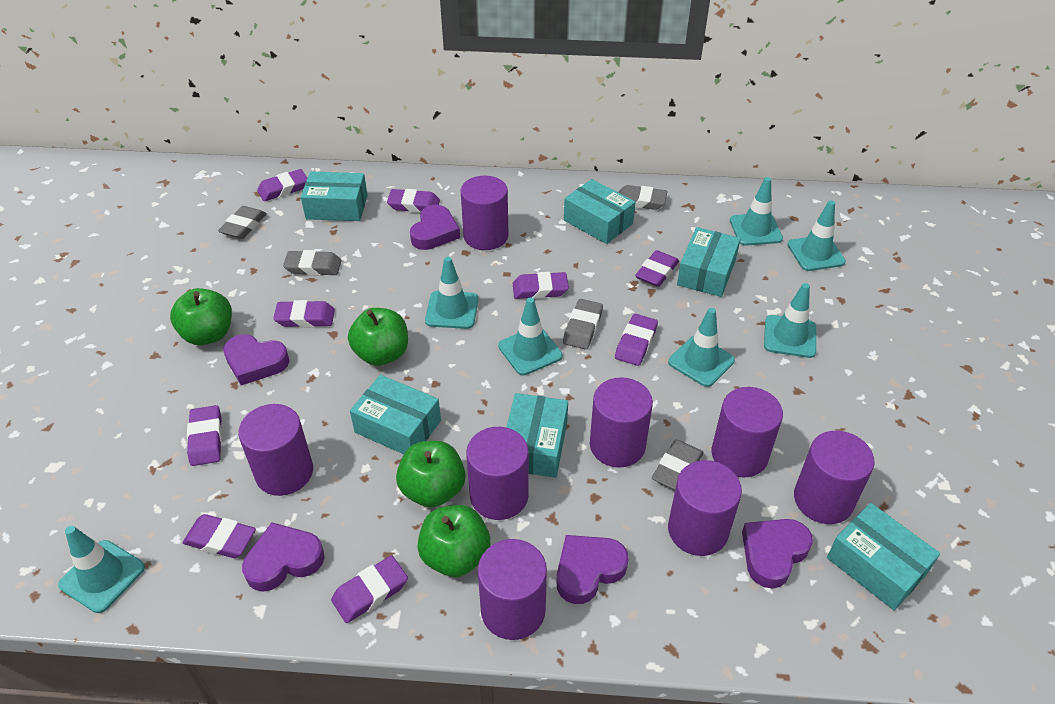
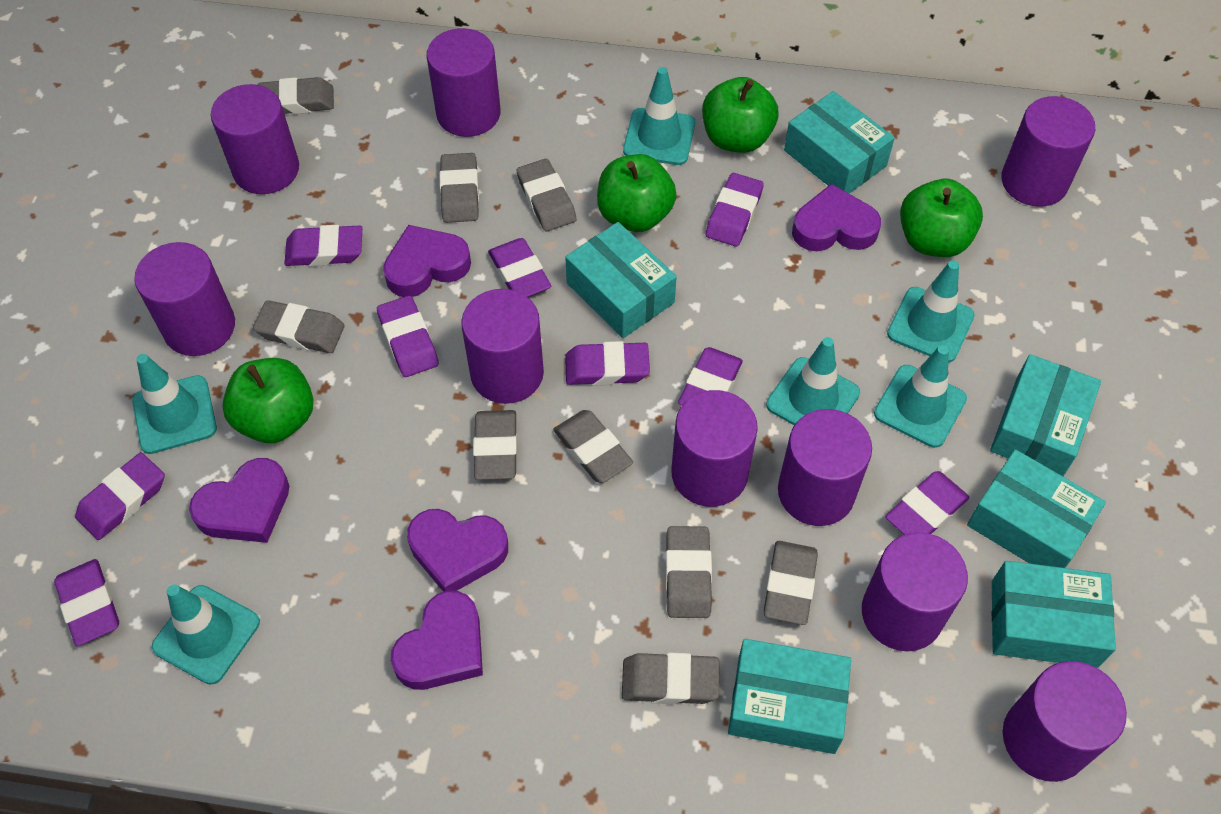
grey eraser: [218,206,267,239] [283,250,342,276] [563,299,603,350] [618,185,668,210] [652,440,704,490] = 5 -> [253,300,345,353] [258,77,334,114] [439,153,479,223] [473,410,517,480] [517,159,577,231] [553,410,633,483] [622,652,719,704] [666,526,712,618] [764,541,818,625] = 9
purple cylinder: [238,404,313,496] [461,176,509,250] [466,427,529,520] [478,539,547,640] [590,377,653,467] [668,460,742,556] [712,387,783,477] [794,431,875,524] = 8 -> [134,242,235,356] [211,84,299,194] [427,28,500,137] [461,289,544,404] [671,390,758,507] [778,409,872,526] [862,532,968,651] [1001,96,1095,207] [1003,661,1127,782] = 9
turquoise traffic cone: [58,526,145,613] [425,257,478,329] [498,297,562,375] [668,308,735,387] [730,177,783,246] [764,283,816,358] [787,200,846,271] = 7 -> [132,354,217,454] [152,584,260,684] [623,67,695,165] [766,337,860,425] [874,345,967,448] [887,260,975,363] = 6

